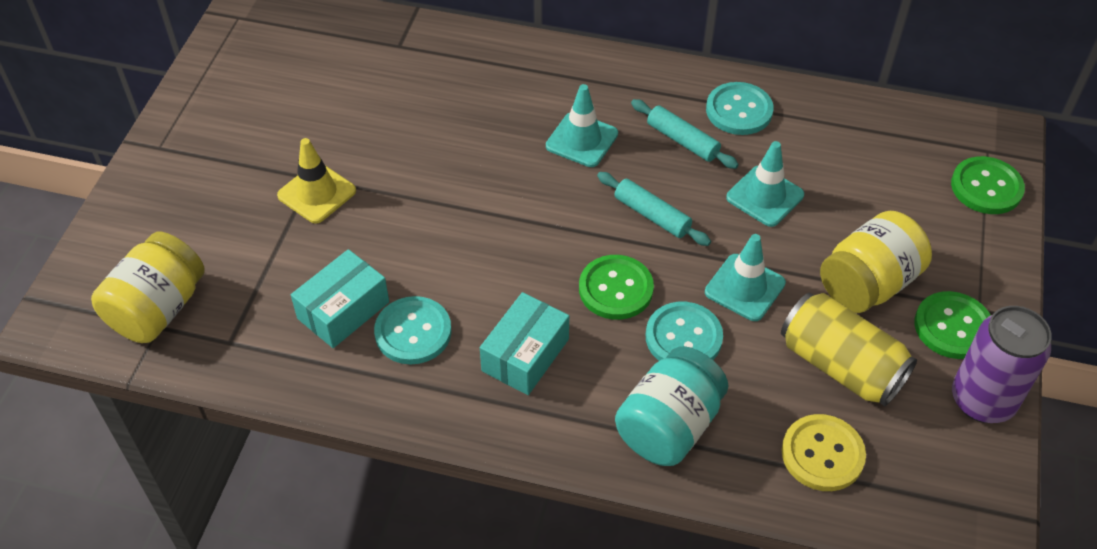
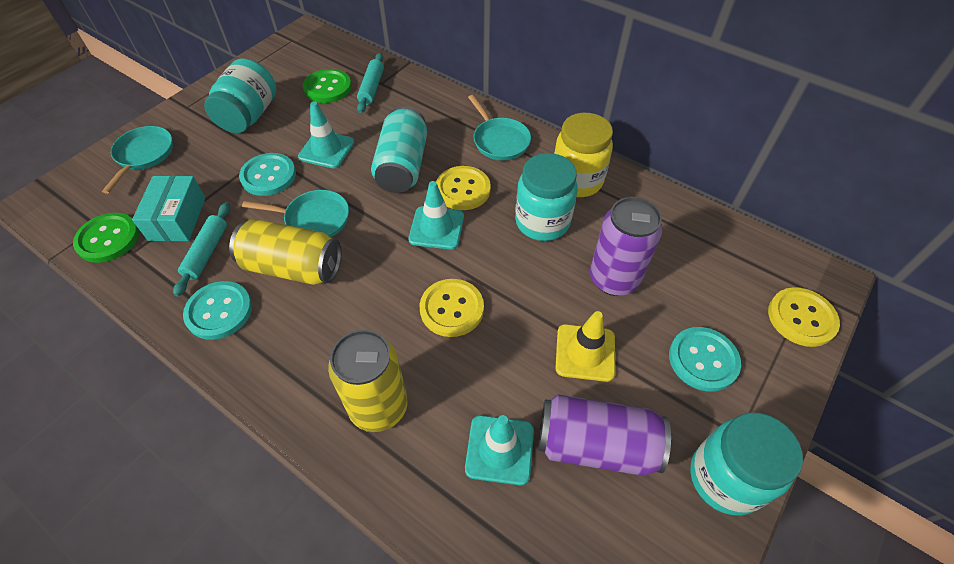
green button: [579,255,654,320] [914,291,991,359] [951,156,1025,214] = 3 -> [73,213,139,263] [303,69,351,103] = 2
purple can: [952,306,1052,423] = 1 -> [538,394,671,476] [590,197,663,296] = 2
turquoise box: [291,249,389,348] [480,292,569,395] = 2 -> [132,176,206,241] = 1
turquoise can: none = 0 -> [371,106,428,193] = 1
turquoise jar: [615,346,728,466] = 1 -> [204,58,276,133] [515,153,577,241] [690,413,803,516] = 3
turquoise pan: none = 0 -> [102,126,173,194] [242,190,349,237] [468,95,531,160] = 3
yellow button: [781,414,866,491] = 1 -> [420,279,484,337] [436,166,491,210] [768,287,840,347] = 3
yellow can: [781,292,917,406] = 1 -> [229,219,342,285] [328,330,408,432] = 2
yellow jar: [91,232,205,343] [820,211,932,313] = 2 -> [554,113,613,197] = 1

